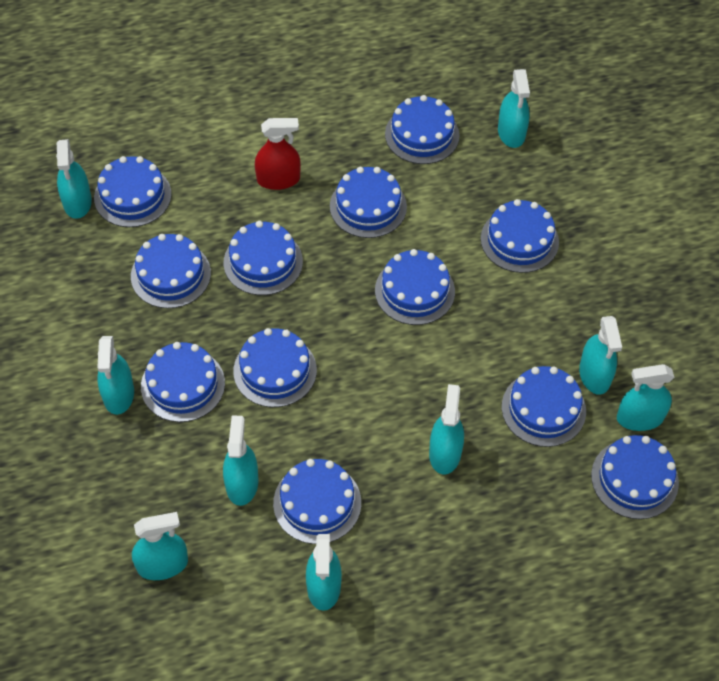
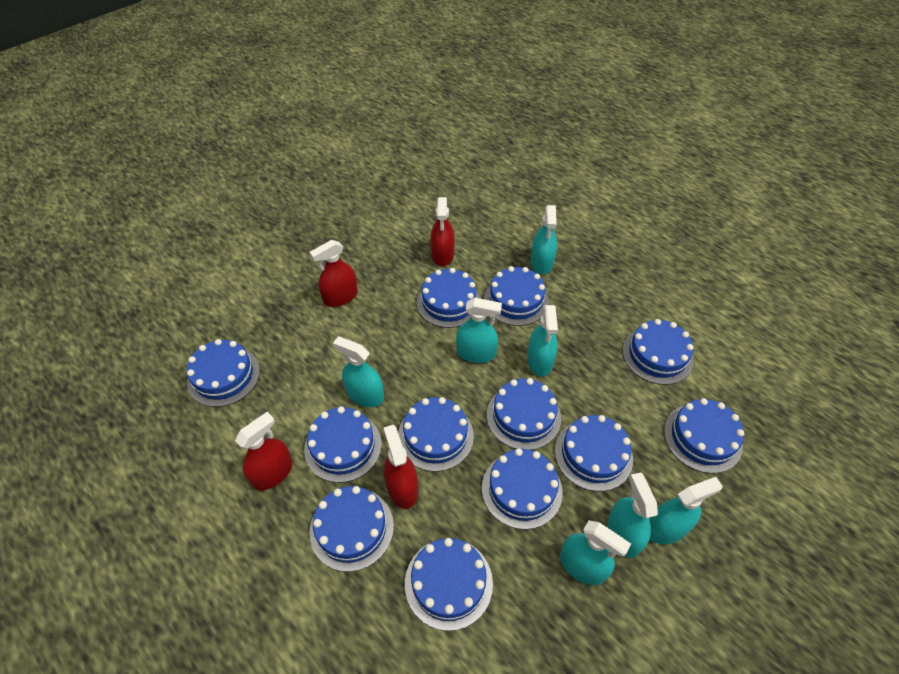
red spray bottle: [255,118,301,190] = 1 -> [235,412,293,490] [310,240,358,307] [384,425,418,509] [430,197,455,266] = 4
turquoise spray bottle: [56,139,92,219] [97,336,134,415] [132,512,188,580] [223,415,258,506] [306,534,342,611] [429,384,464,474] [498,69,530,148] [579,316,622,395] [617,364,674,431] = 9 -> [333,337,384,407] [456,298,502,363] [527,305,558,376] [531,205,557,274] [560,520,631,585] [607,473,658,558] [649,477,723,544] = 7

